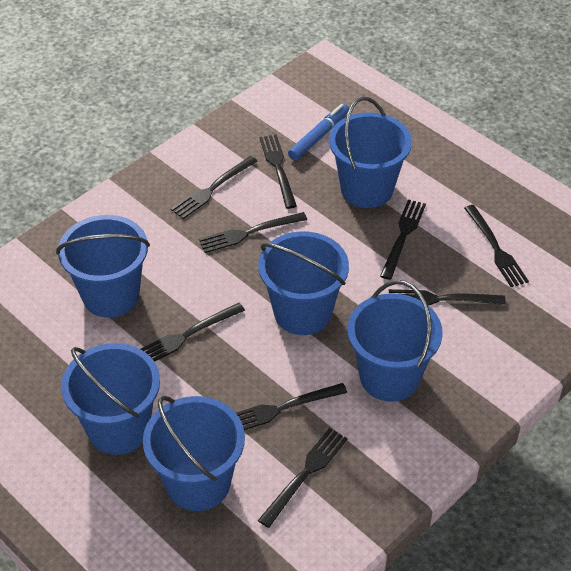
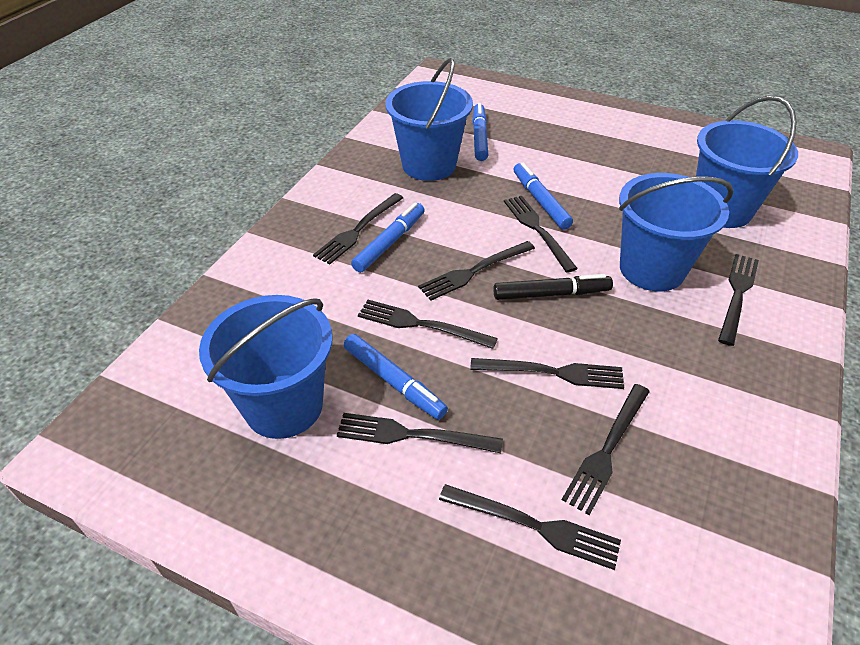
black marker: none = 0 -> [493,274,613,300] = 1
blue bucket: [56,215,150,317] [61,343,160,455] [143,396,245,511] [258,231,349,335] [329,97,412,208] [347,280,443,402] = 6 -> [199,295,332,439] [386,58,473,181] [619,173,733,291] [696,96,798,228] = 4
blue marker: [288,104,349,160] = 1 -> [344,334,448,420] [351,203,425,273] [472,103,488,161] [514,162,573,230] = 4

